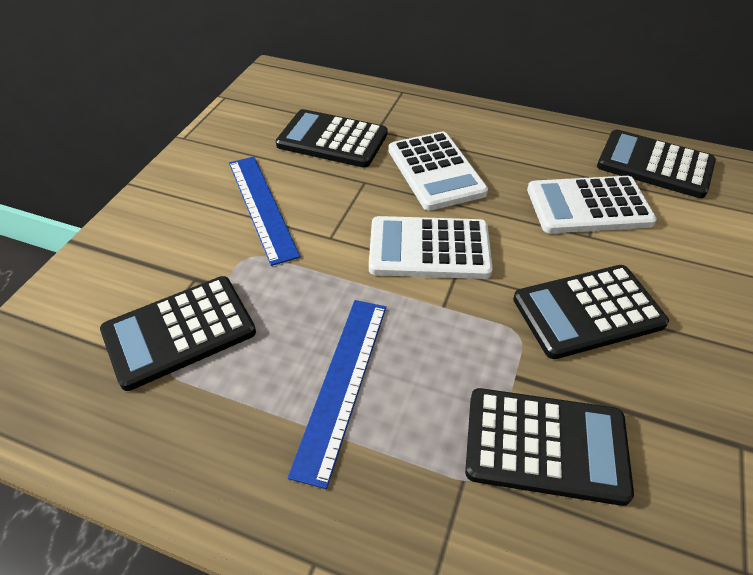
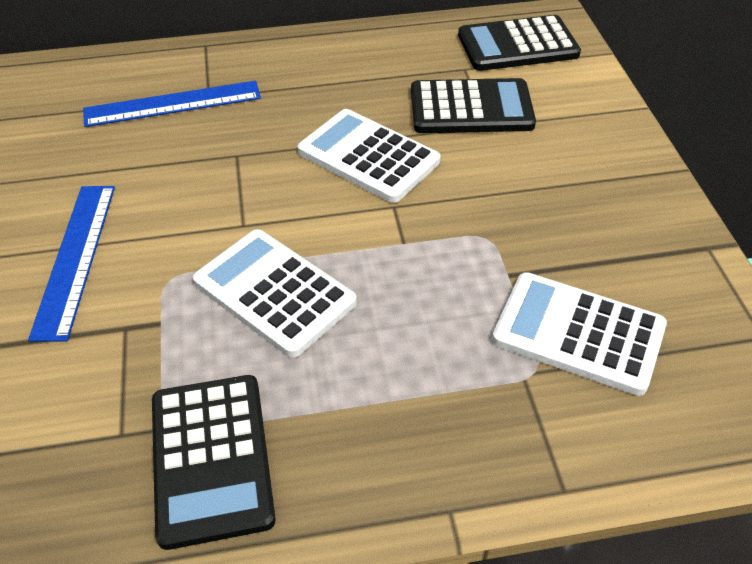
black calculator: [100,276,256,391] [276,109,387,168] [465,388,634,506] [513,265,669,359] [597,130,716,198] = 5 -> [152,375,275,550] [411,78,536,133] [458,15,581,71] = 3

